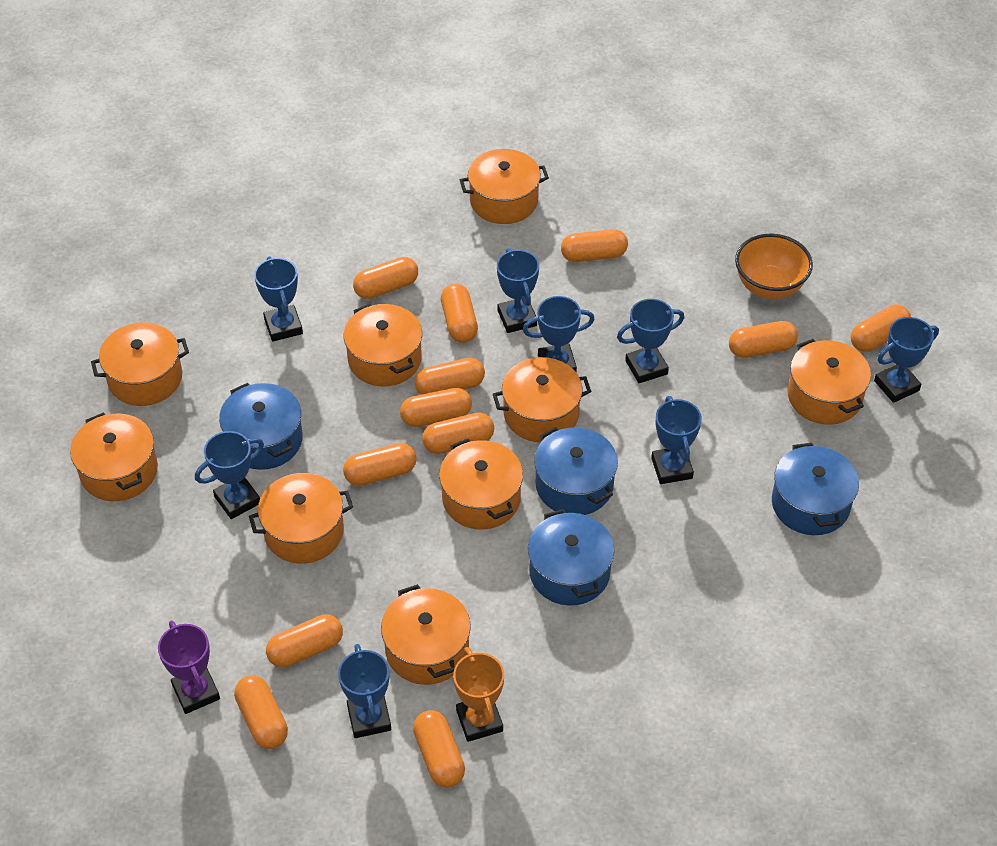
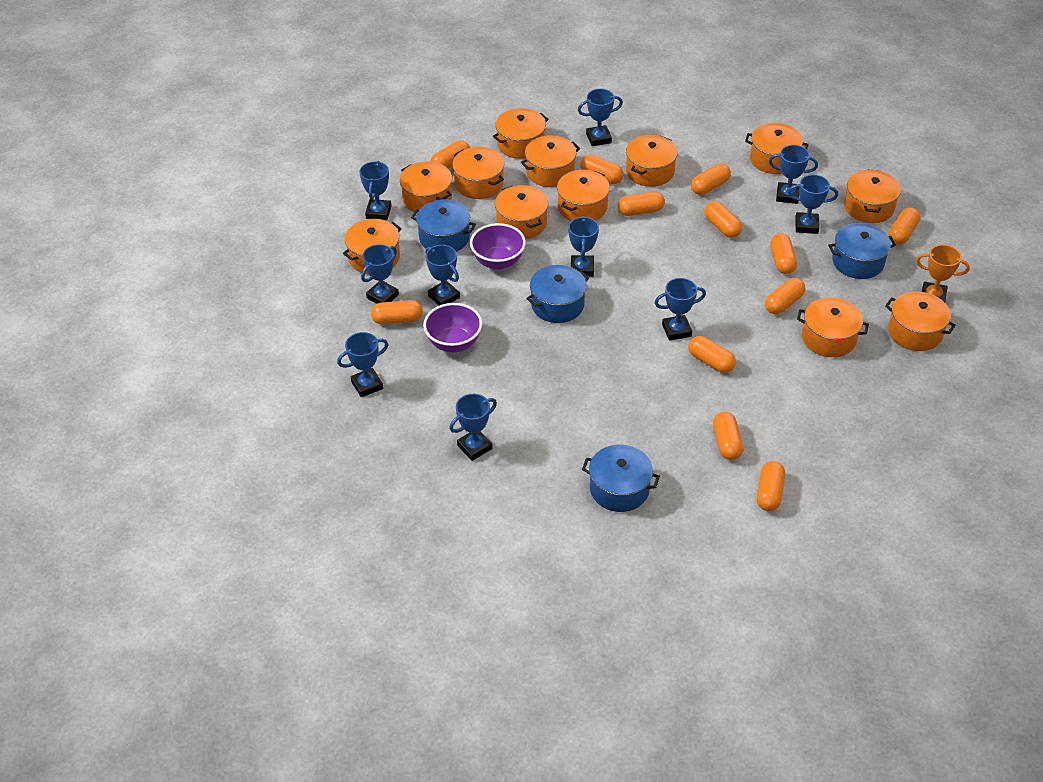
blue trophy: [195,431,264,519] [254,256,303,342] [338,644,391,738] [497,248,539,333] [523,296,595,372] [617,299,684,383] [651,396,702,484] [874,317,939,403] = 8 -> [337,332,389,397] [359,161,391,221] [361,244,399,304] [425,245,460,306] [449,394,497,461] [568,216,599,277] [578,89,623,146] [654,278,706,341] [769,145,818,204] [788,175,838,234] = 10
orange bowl: [735,234,813,299] = 1 -> none = 0
orange pot: [70,412,158,501] [91,323,189,406] [249,473,353,564] [344,304,422,386] [381,584,471,685] [439,439,523,529] [460,149,549,224] [493,357,591,442] [787,339,871,425] = 9 -> [343,219,402,274] [400,162,452,213] [452,147,504,199] [493,108,549,159] [495,185,548,239] [521,135,580,187] [557,170,610,221] [626,135,678,187] [745,123,808,174] [797,297,869,357] [844,169,901,223] [885,291,956,351] = 12
purple bowl: none = 0 -> [423,303,482,352] [470,223,526,270] = 2
purple trophy: [158,621,220,714] = 1 -> none = 0

